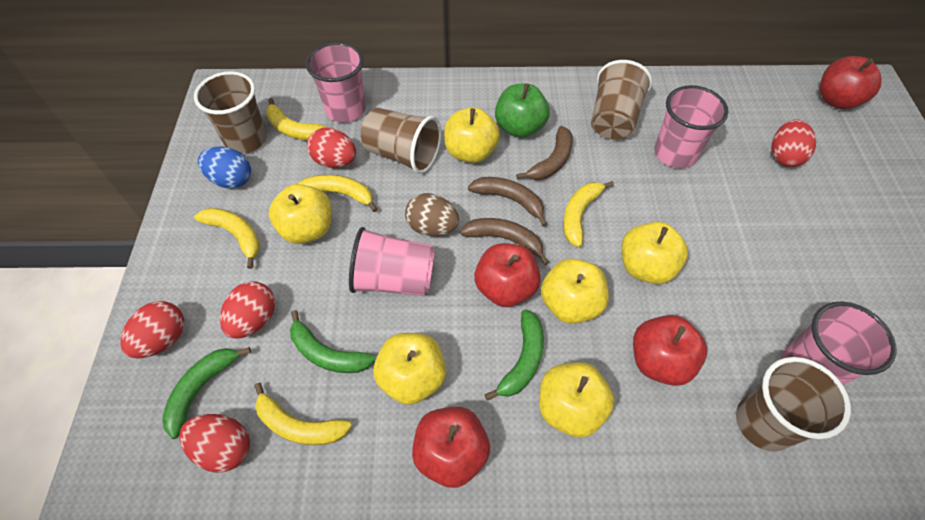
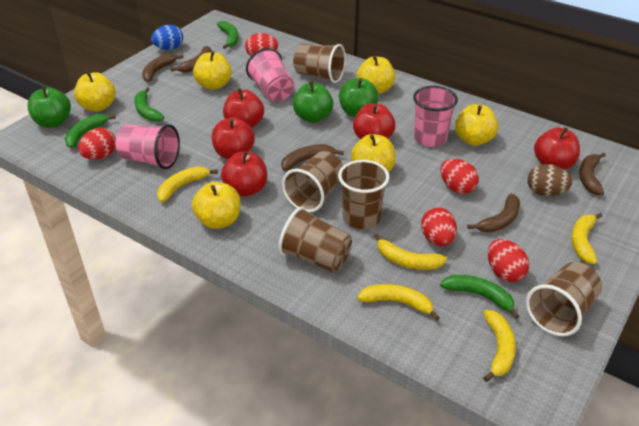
brown banana: [460,218,549,265] [468,177,547,227] [516,126,573,180] = 3 -> [142,54,183,82] [170,46,212,73] [281,144,344,171] [467,194,520,232] [579,153,606,195] = 5
brown cup: [194,71,267,153] [361,108,441,174] [591,60,652,140] [736,357,851,451] = 4 -> [278,207,352,272] [282,151,343,212] [293,44,346,83] [338,160,389,229] [526,262,602,336] = 5
green apple: [495,83,550,138] = 1 -> [27,86,71,128] [293,81,333,123] [339,78,379,117] = 3
green banana: [162,347,251,439] [290,310,376,373] [484,309,544,401] = 3 -> [65,114,116,148] [134,87,164,122] [217,21,238,49] [440,275,519,319] = 4
pink cup: [306,42,366,122] [349,227,435,296] [654,85,729,168] [782,301,896,385] = 4 -> [115,124,180,169] [246,48,294,102] [413,86,458,147] = 3
red apple: [412,407,490,488] [474,243,541,307] [633,315,707,386] [820,56,881,109] = 4 -> [212,117,255,159] [221,151,267,197] [223,88,264,128] [353,103,396,139] [534,127,580,170] = 5

